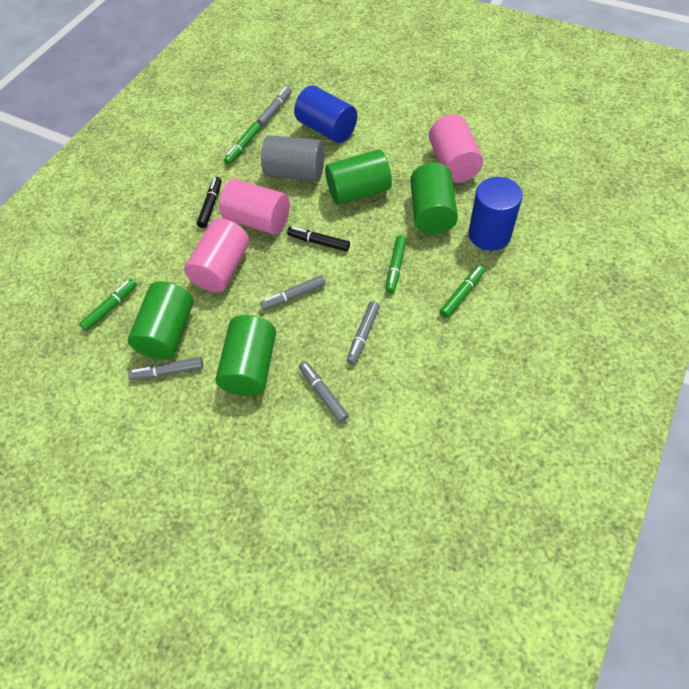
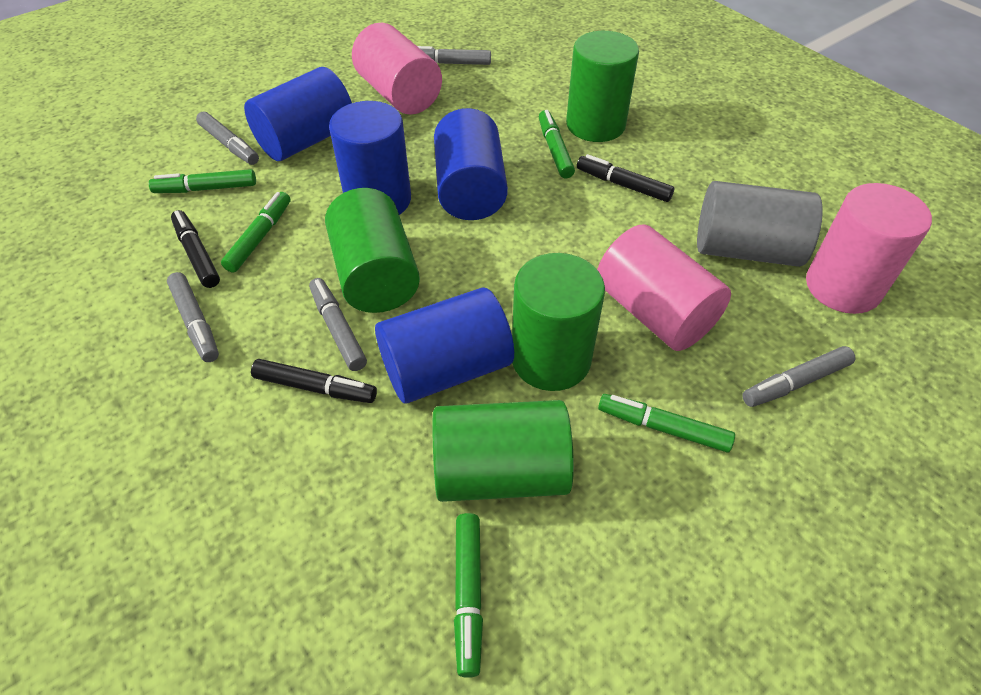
black marker: [197,177,222,228] [287,227,350,251] = 2 -> [171,210,220,288] [251,359,377,403] [577,154,674,202] = 3
blue cylinder: [294,85,357,143] [468,177,523,251] = 2 -> [244,67,352,161] [329,101,411,215] [375,287,514,404] [434,108,508,220] = 4
green marker: [79,279,137,331] [224,122,261,165] [386,235,407,293] [440,265,485,318] = 4 -> [149,169,256,193] [221,192,291,273] [454,513,483,678] [539,110,575,178] [598,394,735,452] = 5

